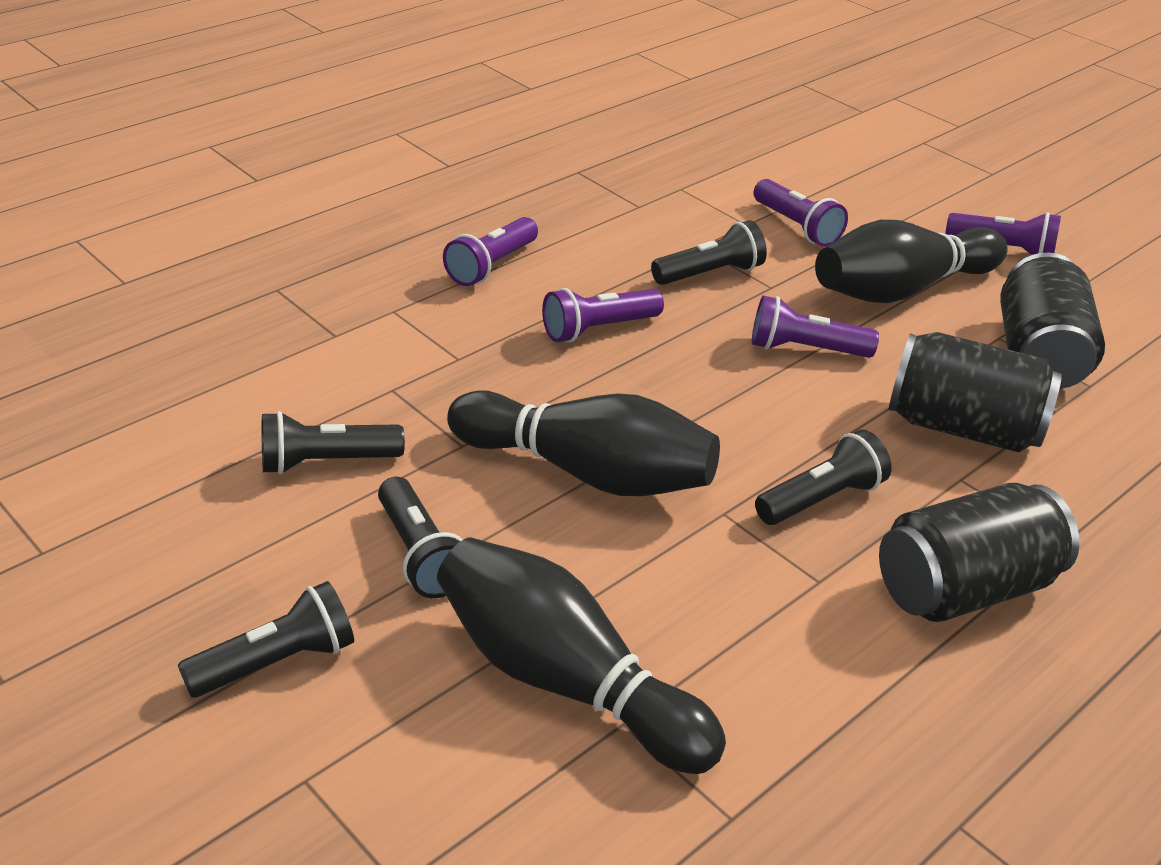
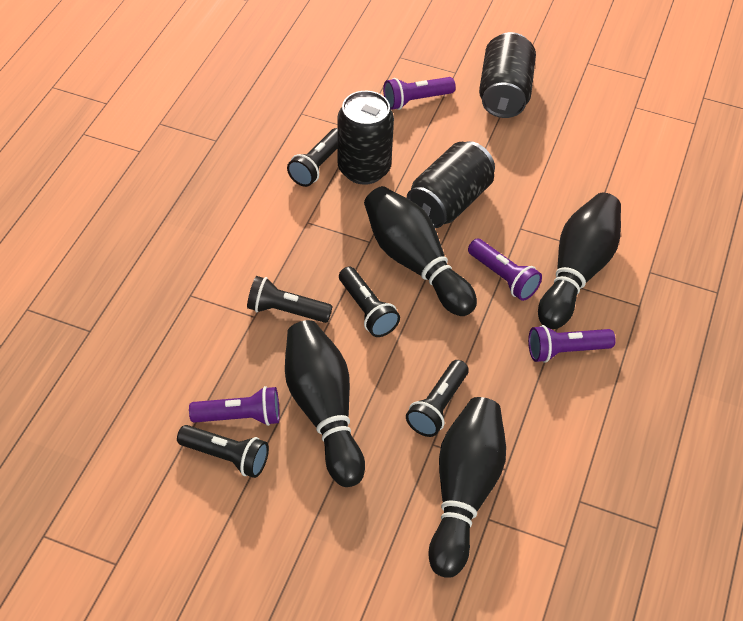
black bowling pin: [437,537,726,774] [447,390,720,496] [815,220,1008,303] = 3 -> [285,320,365,487] [364,186,477,316] [428,397,506,578] [538,193,621,329] = 4
purple flashlight: [443,217,538,286] [542,288,664,342] [752,296,879,358] [753,179,848,247] [945,212,1061,255] = 5 -> [189,386,280,426] [383,77,456,110] [468,239,542,301] [528,325,616,363] = 4

